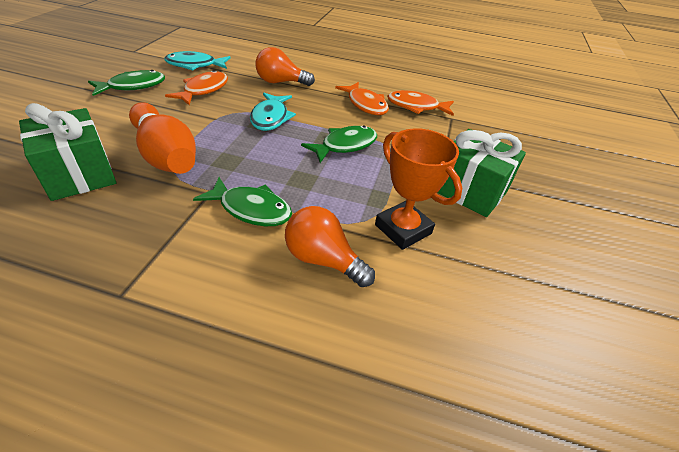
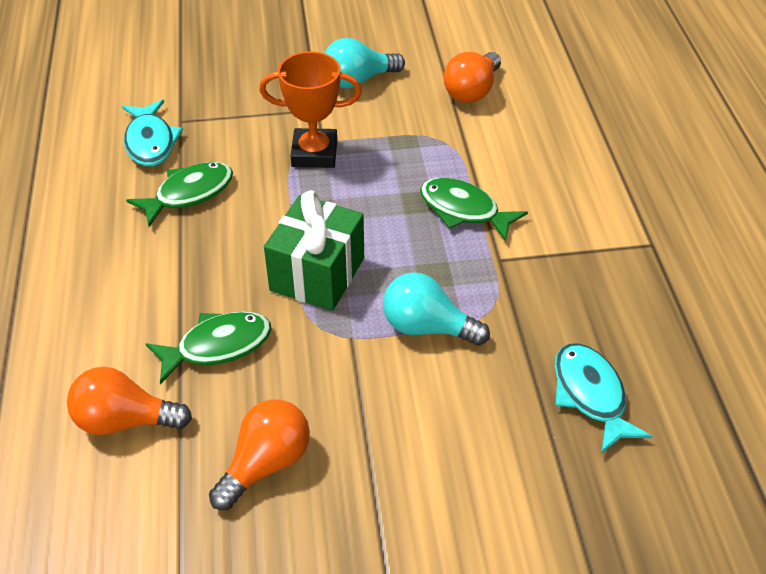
green gift: [19,103,116,201] [438,129,526,217] = 2 -> [264,190,364,311] = 1
orange bowling pin: [129,102,196,174] = 1 -> none = 0
orange fish: [165,70,228,106] [335,82,389,115] [387,90,454,116] = 3 -> none = 0
orange light bulb: [255,47,315,86] [285,206,375,287] = 2 -> [67,367,192,435] [209,399,310,510] [443,52,501,103] = 3
turquoise light bulb: none = 0 -> [325,38,405,88] [383,272,490,346] = 2

